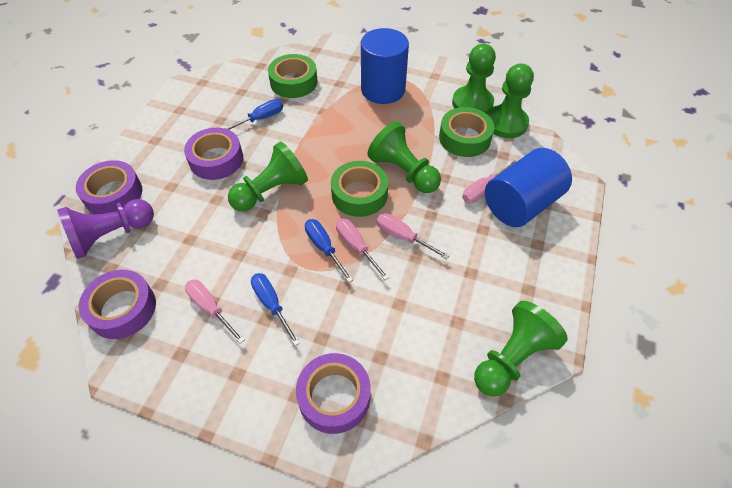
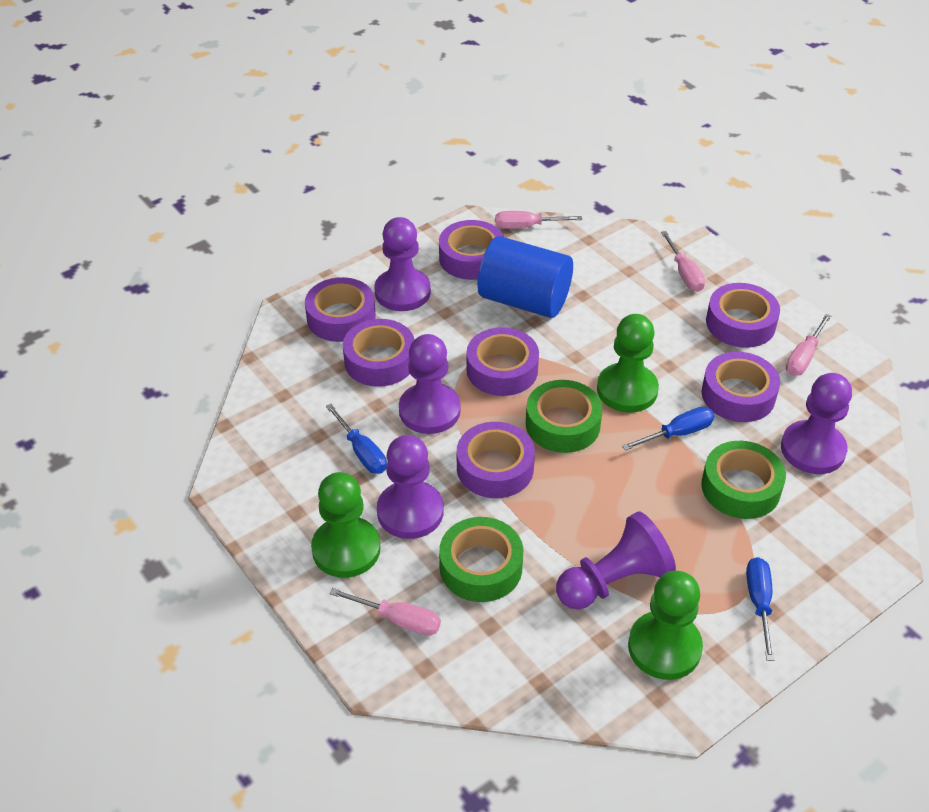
blue cylinder: [361,28,409,104] [485,148,572,227] = 2 -> [477,236,573,318] = 1
green pawn: [228,141,308,211] [367,122,441,193] [452,44,496,114] [474,301,568,397] [487,64,534,138] = 5 -> [311,472,381,578] [597,314,659,413] [628,571,703,680] = 3
purple pawn: [57,199,154,259] = 1 -> [374,217,431,311] [377,435,443,539] [399,334,461,434] [556,512,676,609] [781,373,852,474] = 5
purple tape: [76,160,142,215] [79,270,156,339] [184,128,243,180] [296,353,371,434] = 4 -> [305,277,376,342] [343,319,414,387] [439,220,504,280] [457,422,535,498] [466,327,539,396] [701,352,780,422] [706,283,780,348] = 7

